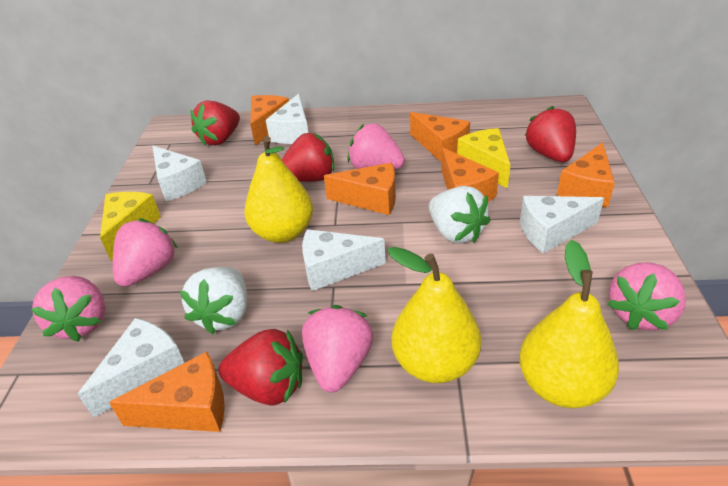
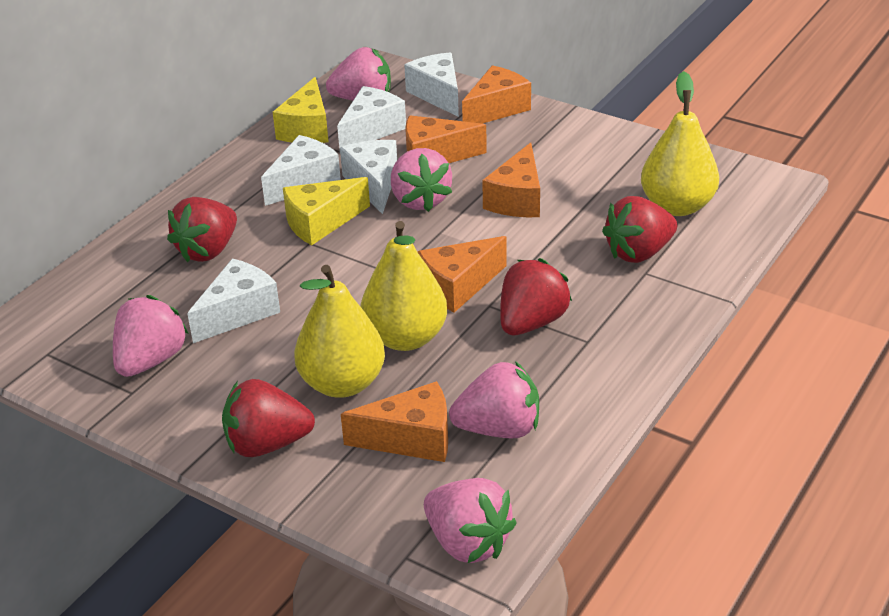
orange cheese: [109,352,225,432] [250,95,289,145] [324,163,396,215] [410,112,470,163] [442,148,499,202] [557,142,615,207] = 6 -> [341,381,448,462] [405,115,487,163] [418,236,507,313] [462,65,531,124] [482,143,540,217] = 5
white strawberry: [180,267,247,334] [429,186,491,243] = 2 -> none = 0

